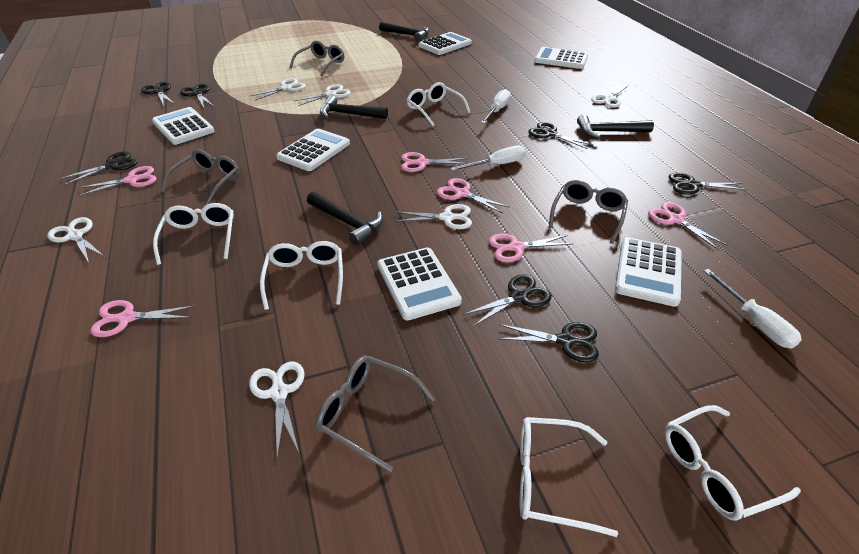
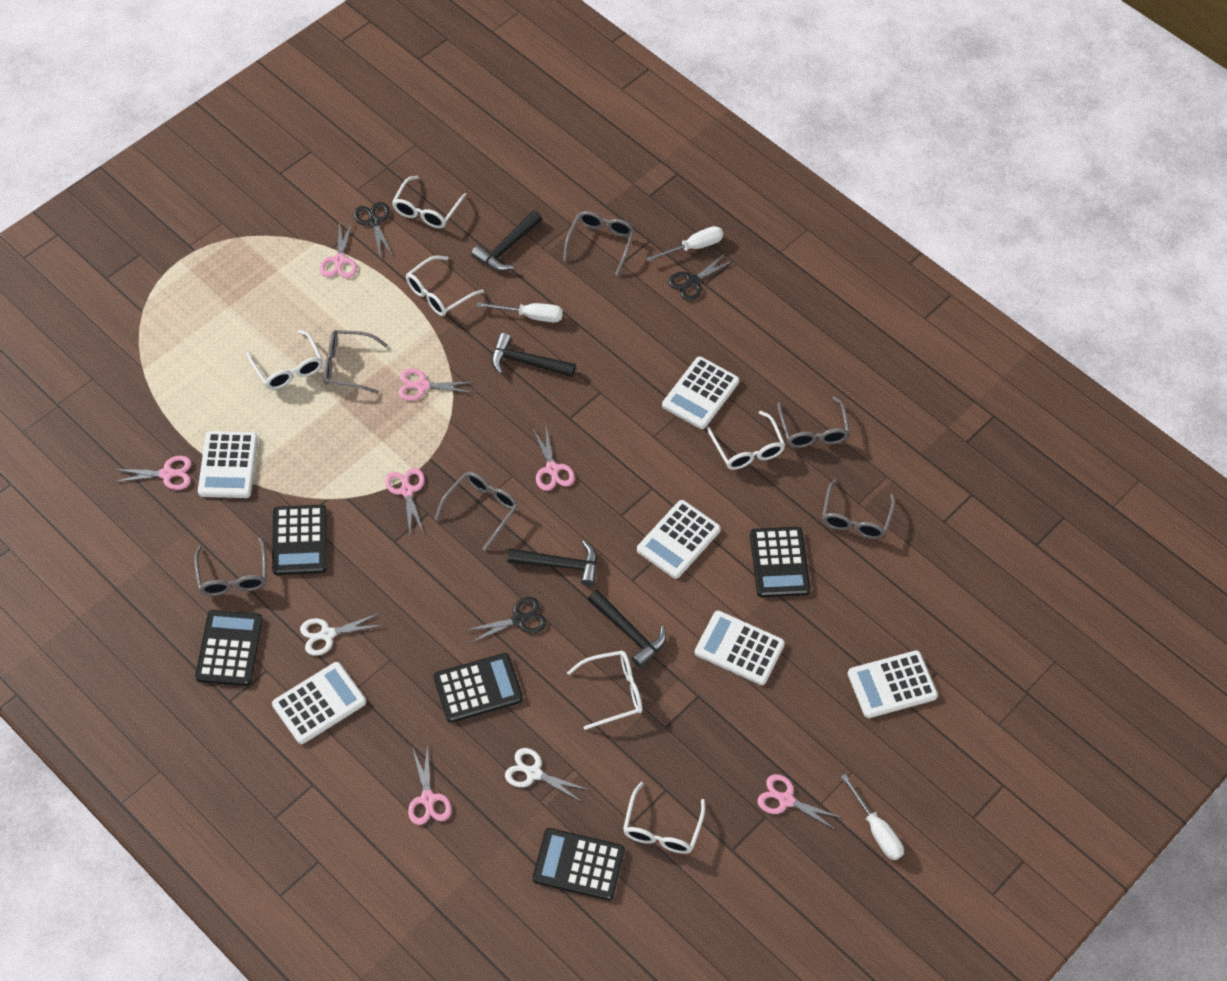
black calculator: none = 0 -> [195,610,263,686] [272,505,327,575] [434,653,523,723] [533,828,625,901] [750,527,811,597] = 5
black scissors: [59,152,137,185] [141,82,175,106] [180,84,215,108] [463,274,551,326] [497,322,599,362] [528,122,593,149] [669,173,747,195] = 7 -> [353,202,393,256] [467,597,547,643] [668,254,733,301] = 3
grey glasses: [161,149,240,205] [290,41,344,76] [316,356,435,472] [549,180,628,244] = 4 -> [194,538,267,596] [323,330,388,394] [435,472,518,551] [563,211,634,275] [777,396,850,448] [822,479,895,539] = 6
pink scissors: [78,166,157,196] [90,300,195,337] [401,152,468,172] [437,178,510,213] [489,234,572,262] [648,202,728,250] = 6 -> [113,456,191,490] [320,221,357,278] [385,468,425,533] [398,369,473,401] [408,745,452,825] [533,427,575,491] [758,774,842,831] = 7
white glasses: [153,203,234,265] [260,241,343,310] [407,82,471,126] [520,417,618,537] [665,405,801,521] = 5 -> [247,330,323,390] [392,176,467,228] [406,256,484,316] [567,651,642,730] [623,782,705,854] [706,411,786,470] = 6
white scissors: [47,217,105,262] [249,361,305,459] [251,78,306,100] [295,84,351,106] [394,204,472,229] [591,84,629,108] = 6 -> [300,613,383,656] [505,748,589,803] = 2

